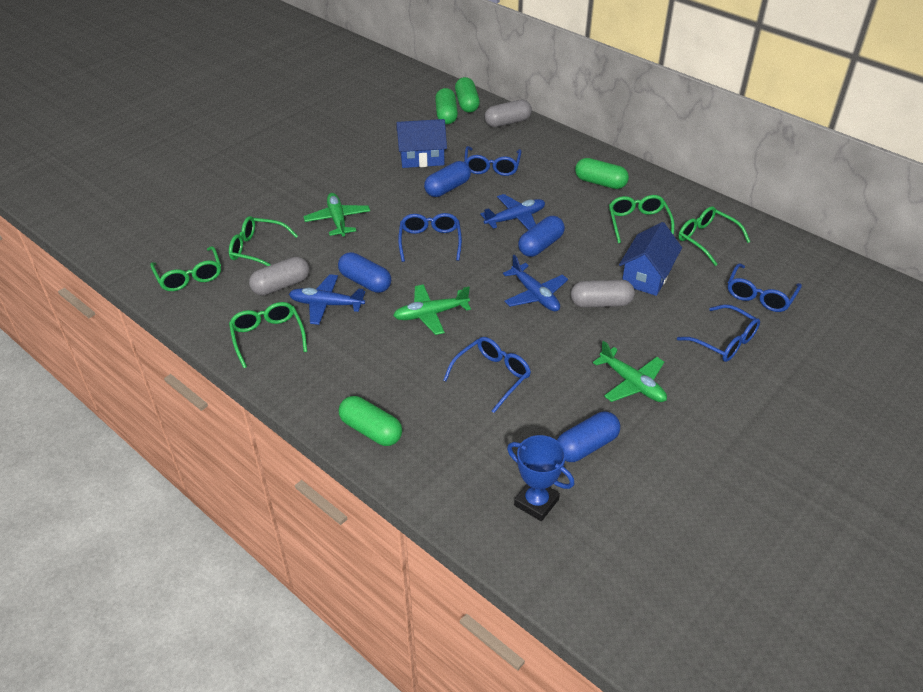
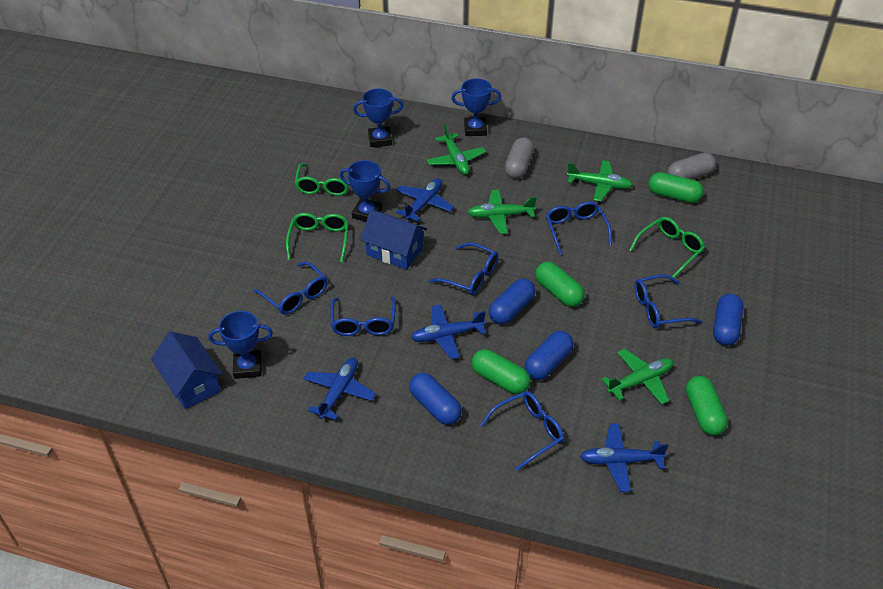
blue glasses: [398,213,462,262] [443,337,531,413] [464,146,522,176] [677,304,760,362] [728,263,802,312] = 5 -> [253,262,328,315] [331,296,396,336] [429,242,498,295] [480,391,564,471] [546,201,612,255] [634,274,702,328] = 6
blue plane: [289,274,365,325] [480,194,545,230] [503,255,568,312] = 3 -> [303,358,376,420] [396,179,454,222] [411,304,486,359] [580,423,668,492] = 4
blue trophy: [507,435,575,521] = 1 -> [209,311,273,379] [340,160,390,222] [353,89,403,147] [451,79,501,136] = 4
green glasses: [150,246,221,291] [229,216,298,266] [229,302,307,368] [609,195,675,243] [678,206,750,266] = 5 -> [286,213,349,262] [295,164,349,196] [629,217,705,278] = 3
green plane: [303,193,370,236] [393,284,471,335] [593,341,667,402] = 3 -> [427,124,486,175] [468,189,537,234] [567,160,633,202] [602,349,673,405] = 4
grey capsule: [249,257,309,296] [485,100,532,127] [571,280,635,308] = 3 -> [505,137,534,179] [667,152,716,180] = 2

